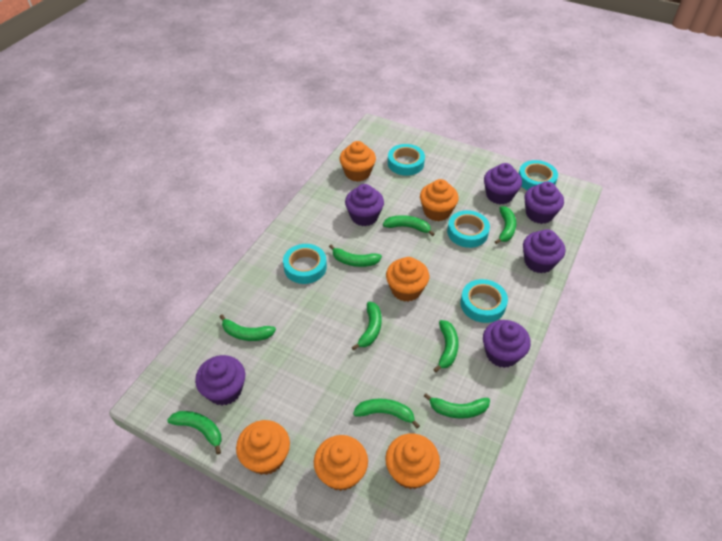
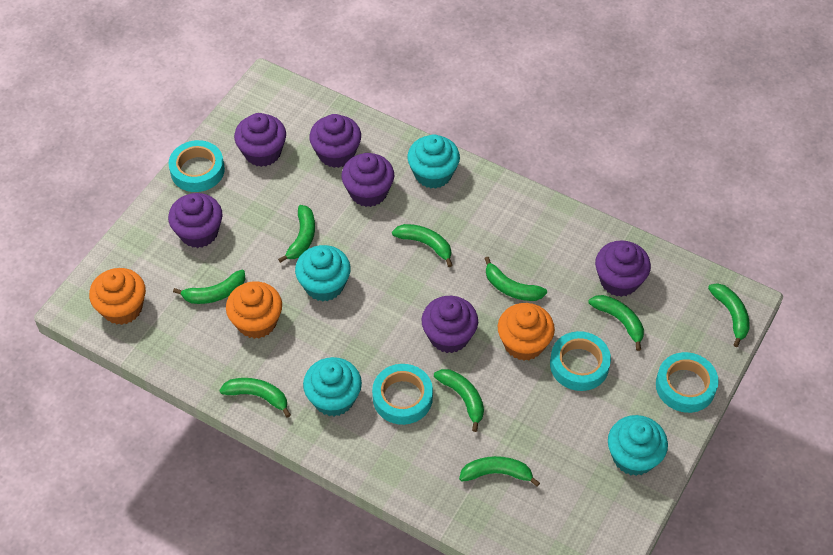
orange cupcake: [236,420,290,475] [314,435,368,491] [340,141,376,182] [385,433,440,489] [386,257,429,302] [420,179,459,221] = 6 -> [89,268,146,325] [226,282,282,339] [498,303,555,361] = 3
turquoise cupcake: none = 0 -> [295,245,351,302] [303,357,362,416] [407,134,460,189] [608,415,668,476] = 4
turquoise tape: [283,244,327,284] [388,144,425,176] [447,210,490,248] [460,279,508,323] [519,160,558,190] = 5 -> [169,140,225,192] [372,364,433,425] [550,331,611,391] [656,352,719,413] = 4

